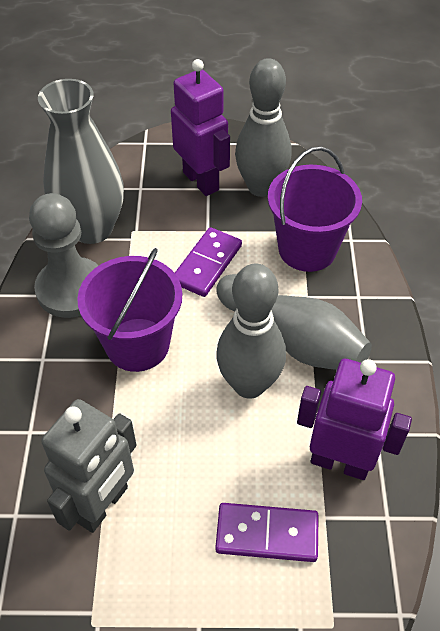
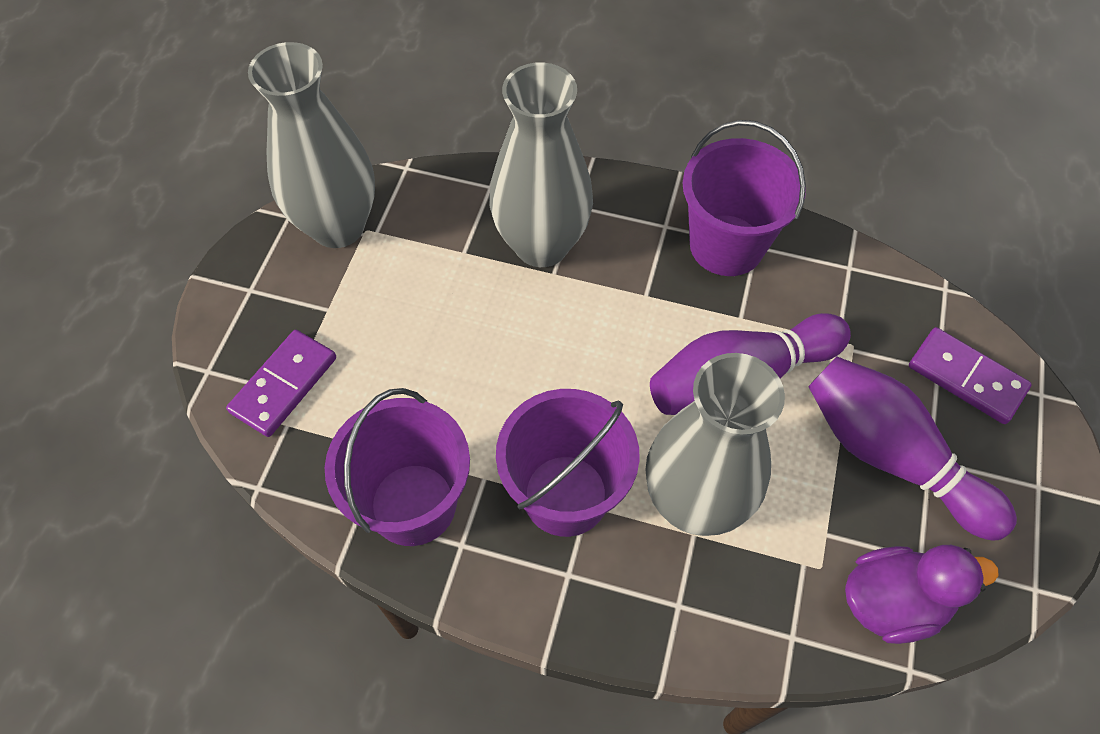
grey bowling pin: [216,263,286,399] [216,274,372,370] [235,58,292,197] = 3 -> none = 0
grey pawn: [29,193,99,318] = 1 -> none = 0
grey robot: [42,399,137,533] = 1 -> none = 0
grey vase: [38,79,124,244] = 1 -> [248,42,375,248] [489,62,593,267] [646,353,785,536] = 3
purple bowling pin: none = 0 -> [650,313,851,415] [808,357,1017,541] = 2
purple bucket: [77,248,182,372] [268,146,362,272] = 2 -> [325,388,470,546] [496,389,640,537] [683,120,806,276] = 3
purple duck: none = 0 -> [845,545,999,644] = 1
purple robot: [171,59,230,196] [297,359,412,480] = 2 -> none = 0

